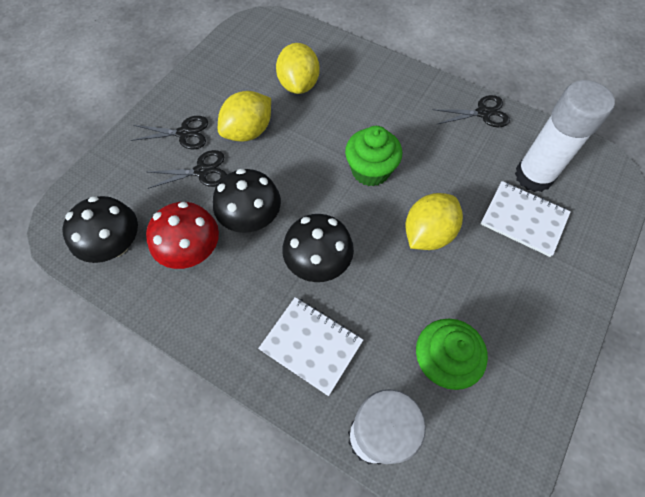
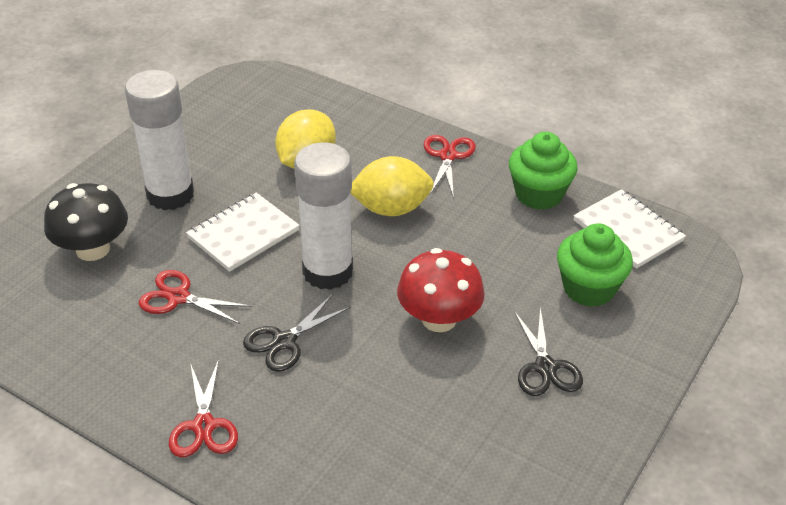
black mushroom: [62,196,138,263] [213,169,281,233] [282,214,354,282] = 3 -> [44,183,128,261] = 1
black scissors: [131,116,208,149] [147,150,227,189] [433,95,510,127] = 3 -> [243,294,351,372] [514,307,583,396] = 2
red scissors: none = 0 -> [139,270,252,324] [169,359,238,457] [424,135,476,198] = 3
yellow lemon: [218,91,271,141] [276,43,320,94] [405,193,463,250] = 3 -> [275,109,336,169] [350,156,434,216] = 2

